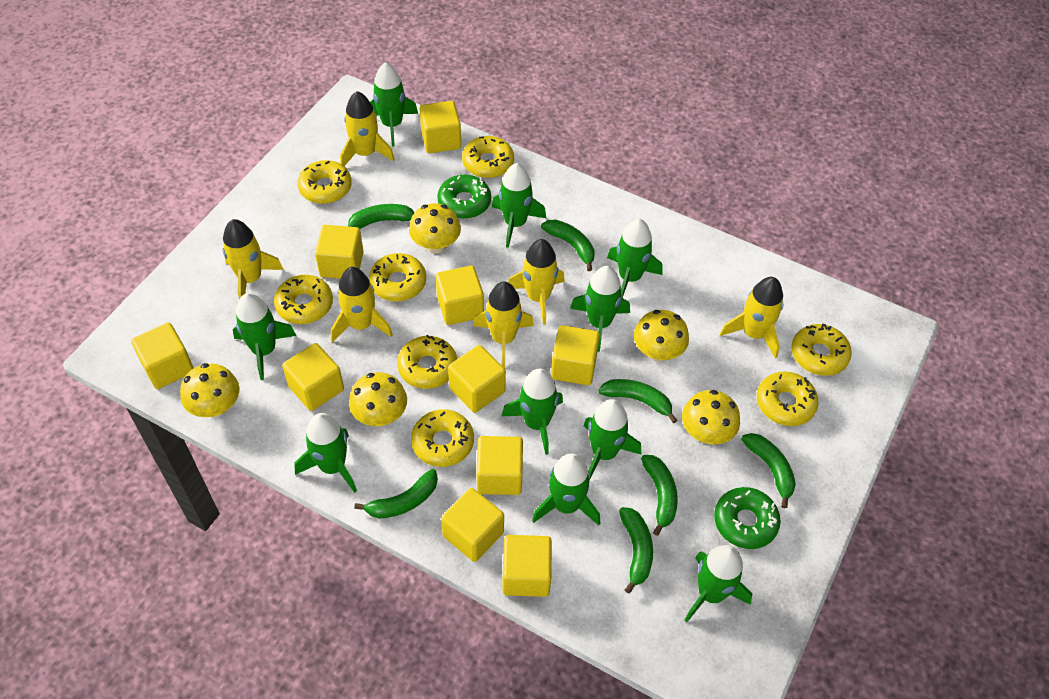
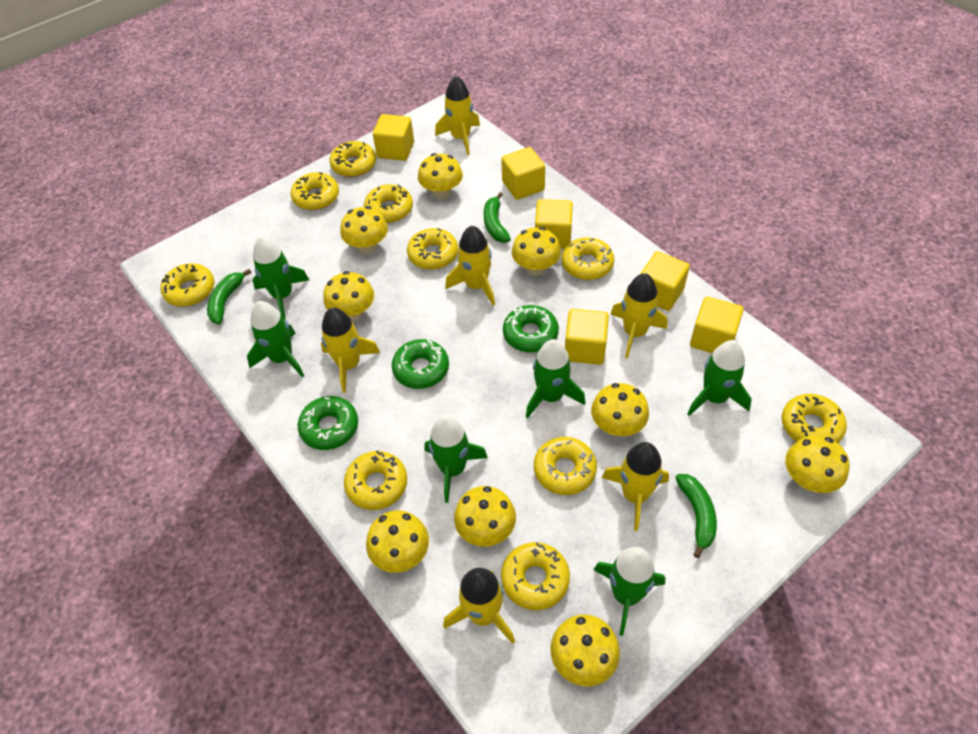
green banana: [348,204,414,229] [354,469,438,519] [541,220,595,271] [598,379,677,423] [619,507,653,594] [641,455,678,536] [741,433,796,508] = 7 -> [207,269,252,324] [484,192,511,242] [675,474,717,558] = 3
green donut: [437,175,491,219] [714,487,781,549] = 2 -> [298,396,358,450] [392,339,449,389] [503,305,559,352] = 3
green rocket: [233,293,296,380] [294,413,357,493] [370,62,418,147] [492,163,546,248] [502,369,563,455] [532,453,600,525] [570,266,630,352] [583,399,641,481] [607,219,663,298] [685,545,752,622] = 10 -> [247,301,304,377] [252,236,309,319] [424,415,488,503] [526,339,586,418] [594,547,665,636] [687,340,752,416] = 6
yellow cube: [131,323,194,389] [282,343,344,411] [315,225,364,279] [419,101,461,153] [436,265,484,325] [441,488,504,562] [448,345,506,413] [477,436,523,495] [502,535,552,597] [551,325,600,385] = 10 -> [373,114,414,161] [501,147,545,200] [535,199,573,249] [565,309,609,365] [640,251,690,311] [690,297,744,353] = 6
yellow donut: [274,275,333,324] [298,160,352,204] [369,253,426,301] [397,335,457,389] [411,409,474,467] [462,136,514,178] [757,371,819,426] [791,324,852,376] = 8 -> [160,263,215,307] [290,172,339,210] [329,141,376,177] [344,450,407,510] [364,184,413,223] [407,228,458,270] [501,542,570,610] [534,437,597,495] [562,237,614,280] [782,394,847,443] = 10
yellow mushroom: [180,363,240,417] [349,372,407,426] [409,203,461,254] [634,310,689,362] [682,390,740,445] = 5 -> [324,271,374,321] [340,206,388,254] [366,510,429,573] [418,153,463,199] [454,486,516,547] [512,227,561,276] [550,615,620,686] [591,383,649,436] [785,435,850,493] = 9

